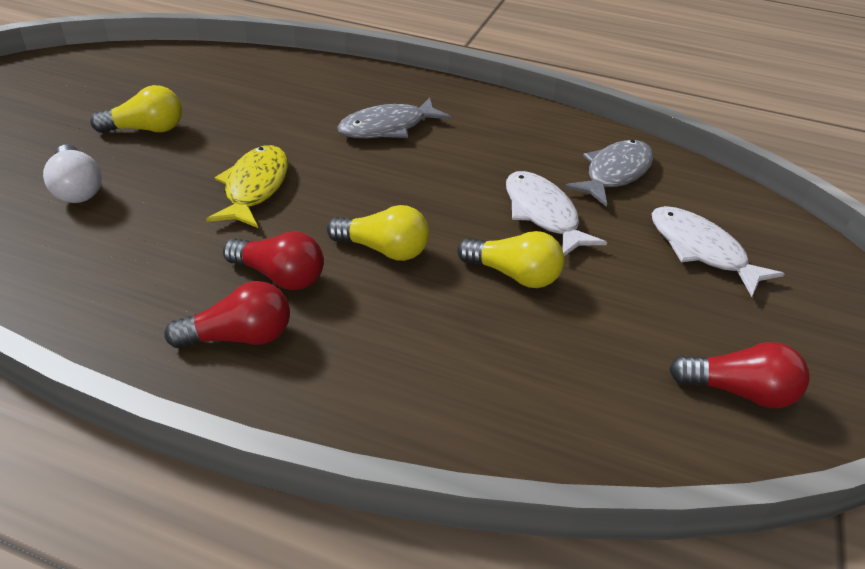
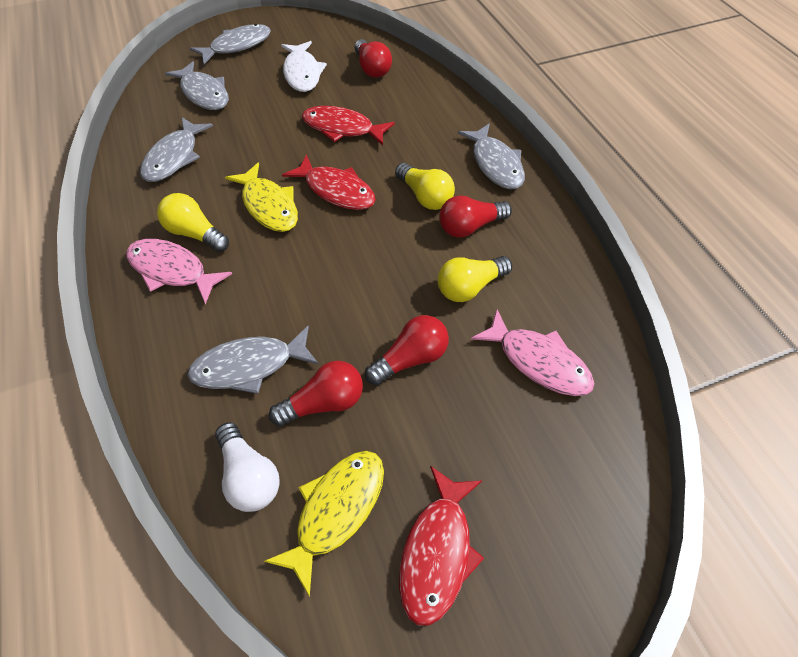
grey fish: [337,98,451,138] [564,140,653,207] = 2 -> [140,117,213,182] [165,61,229,110] [187,325,319,394] [190,24,271,64] [458,124,525,189] = 5
pink fish: none = 0 -> [126,239,232,304] [471,309,594,396] = 2
red fish: none = 0 -> [282,154,376,210] [302,106,395,146] [399,466,484,626] = 3
red light bulb: [165,281,290,348] [223,231,324,290] [669,342,810,408] = 3 -> [269,361,363,426] [355,39,392,78] [365,315,449,385] [439,195,512,238] = 4
white fish: [506,171,607,256] [652,206,785,297] = 2 -> [281,41,327,92] = 1
yellow fish: [206,145,288,228] = 1 -> [225,163,298,232] [264,451,384,597] = 2

